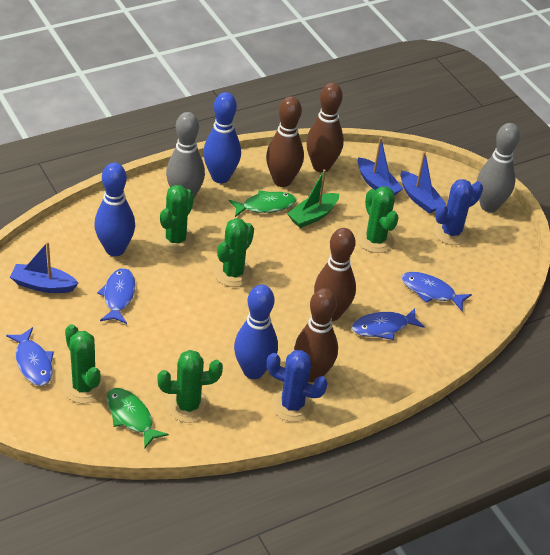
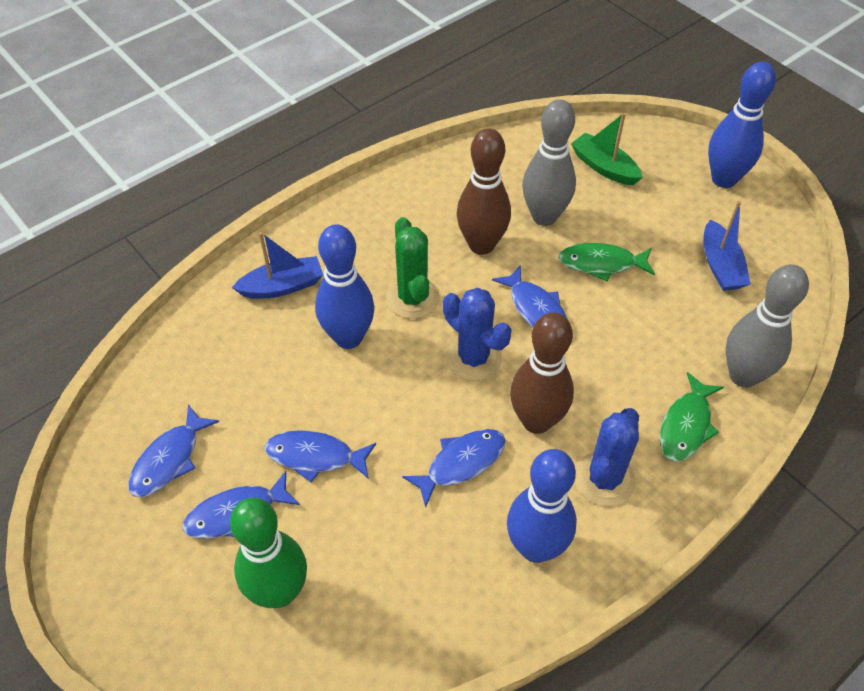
blue boat: [10,242,79,293] [358,137,403,196] [401,151,446,213] = 3 -> [232,232,323,299] [703,201,750,291] = 2
blue fish: [6,327,54,386] [97,268,135,324] [352,308,425,340] [401,272,472,311] = 4 -> [128,404,219,497] [183,471,300,539] [265,430,376,482] [402,429,506,507] [492,265,568,327] = 5
brown bowling pin: [266,96,304,187] [294,288,338,383] [306,82,344,173] [314,228,356,321] = 4 -> [456,128,511,255] [510,312,574,434] = 2
green bowling pin: none = 0 -> [230,498,307,608] = 1
green cactus: [62,324,106,403] [157,185,195,253] [157,350,223,423] [214,218,254,287] [357,186,398,253] = 5 -> [386,217,440,319] = 1

